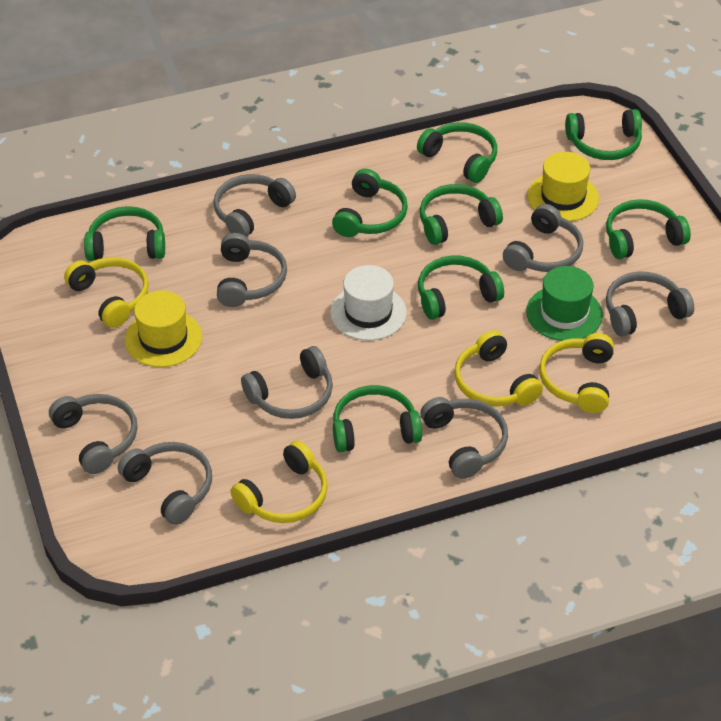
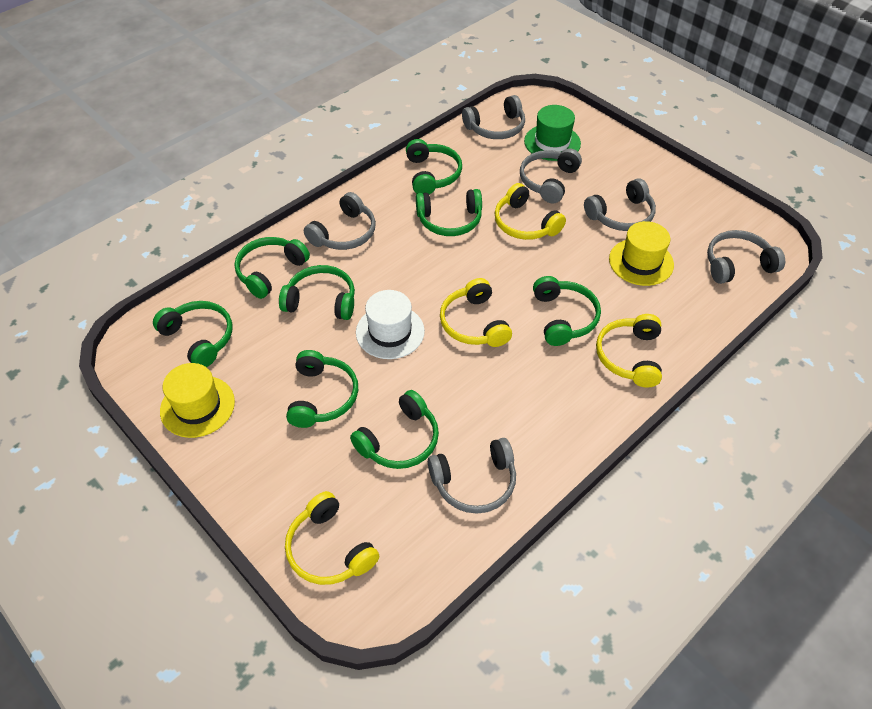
grey headphones: [49,394,137,474] [118,442,212,525] [213,174,296,237] [217,233,287,307] [241,346,333,419] [420,397,508,479] [503,204,583,272] [606,272,694,337] = 8 -> [304,192,376,250] [428,438,516,514] [462,95,525,139] [520,148,582,203] [584,178,656,231] [707,230,785,284] = 6

